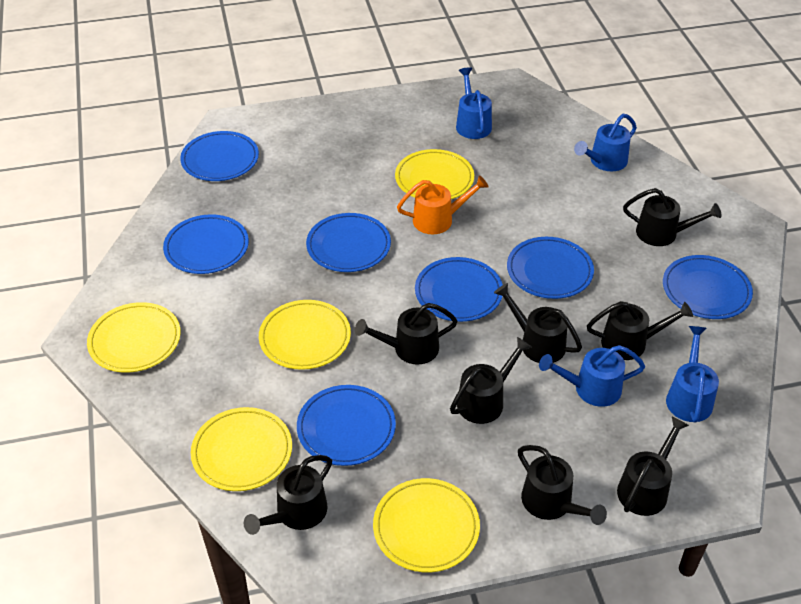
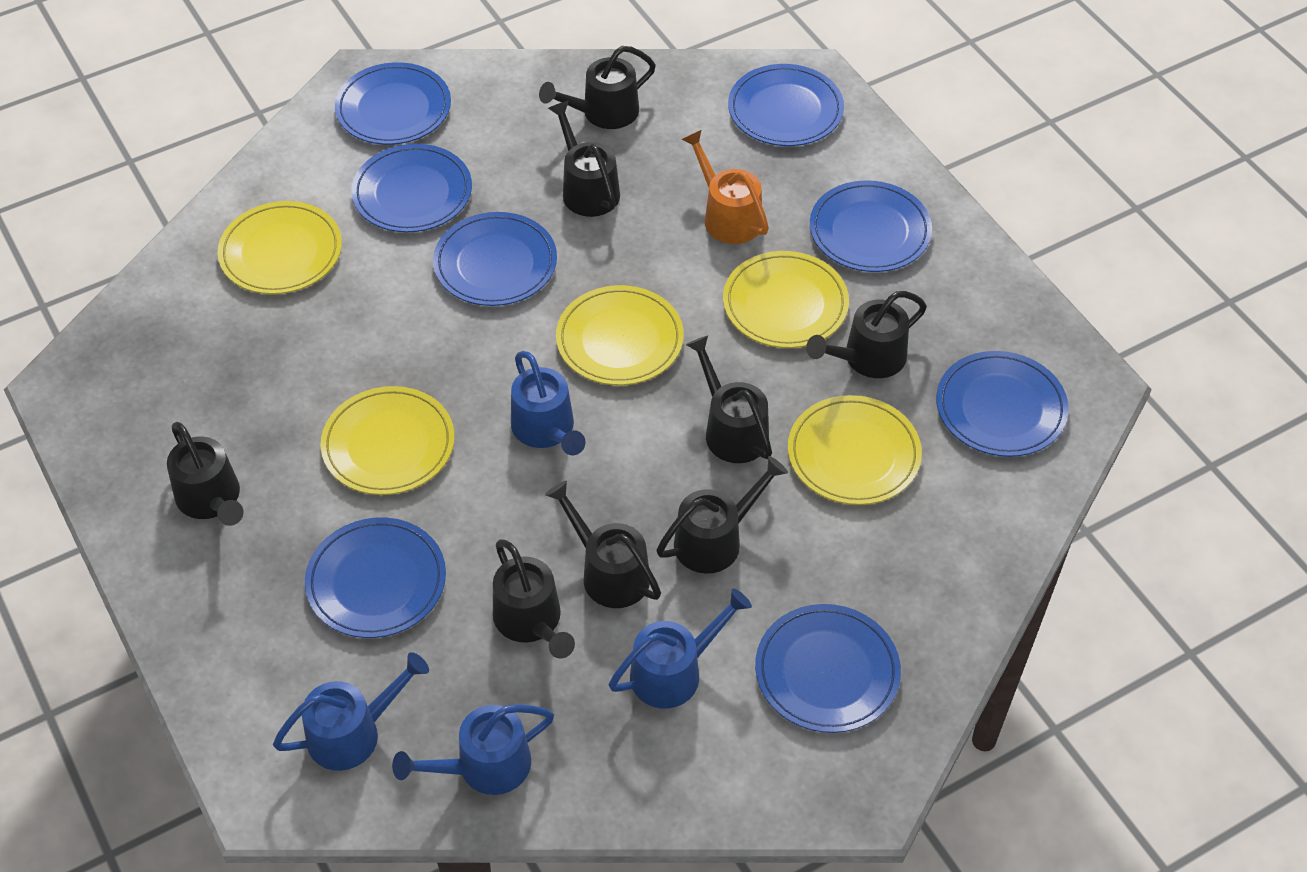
blue plate: [163,214,249,274] [180,131,259,181] [297,385,396,466] [306,213,391,272] [415,257,503,322] [507,237,594,299] [663,255,753,319] = 7 -> [305,517,446,638] [335,62,451,145] [351,144,472,232] [433,212,557,306] [728,64,844,146] [755,604,901,733] [810,180,932,272] [936,351,1069,457] = 8

